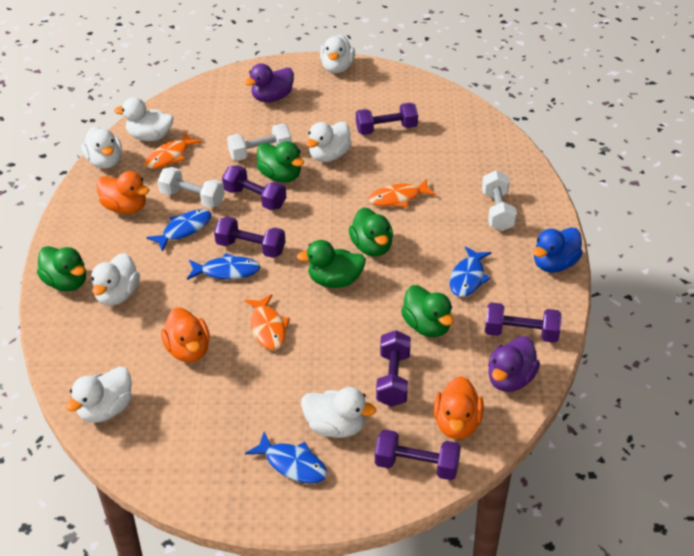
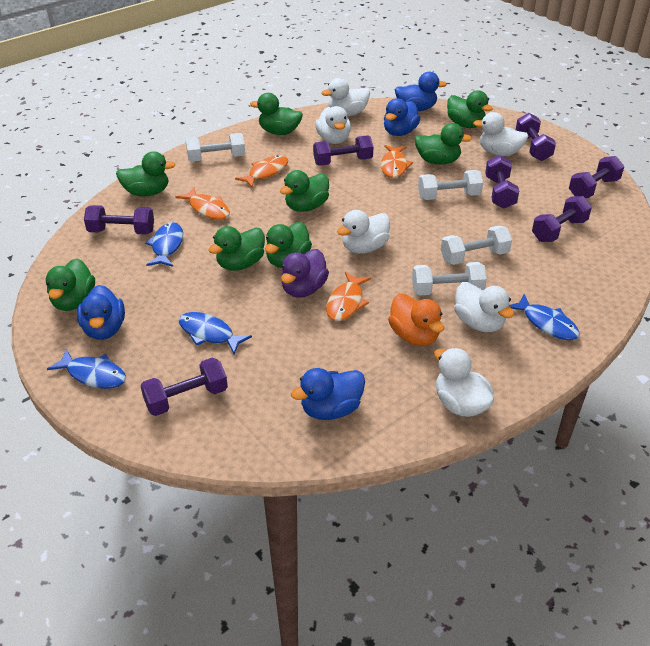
blue duck: [533,227,583,273] = 1 -> [77,285,125,340] [291,368,365,420] [384,98,421,136] [395,72,447,111] = 4
green duck: [37,246,86,291] [257,141,304,183] [297,240,366,288] [349,207,393,257] [401,285,454,337] = 5 -> [46,258,95,311] [116,151,175,197] [208,226,265,271] [250,93,303,135] [265,222,312,268] [280,170,329,212] [415,123,472,165] [447,90,493,128] = 8
orange duck: [96,171,150,214] [161,307,210,362] [434,376,484,439] = 3 -> [388,294,444,346] = 1
orange fish: [145,133,202,169] [244,294,290,350] [368,179,436,207] = 3 -> [176,187,230,220] [235,155,288,187] [326,272,371,321] [381,145,413,178] = 4
purple duck: [244,64,294,102] [488,336,540,392] = 2 -> [281,249,329,298] = 1
purple dumbbell: [214,216,285,258] [222,165,286,210] [356,103,418,135] [375,429,461,480] [376,330,411,407] [485,302,562,343] = 6 -> [84,205,154,235] [140,358,228,416] [313,135,373,166] [485,155,519,209] [516,113,556,161] [532,196,592,242] [569,156,624,198] = 7
white duck: [66,367,132,423] [81,126,122,169] [91,253,140,306] [114,97,173,141] [301,387,376,438] [306,122,352,162] [320,35,355,73] = 7 -> [315,106,351,144] [321,78,370,116] [337,210,390,254] [434,348,494,417] [454,282,514,332] [473,112,529,156] = 6
white dumbbell: [158,167,225,208] [227,124,292,161] [482,170,517,231] = 3 -> [186,133,245,162] [412,262,487,296] [418,170,483,200] [441,226,512,265] = 4

